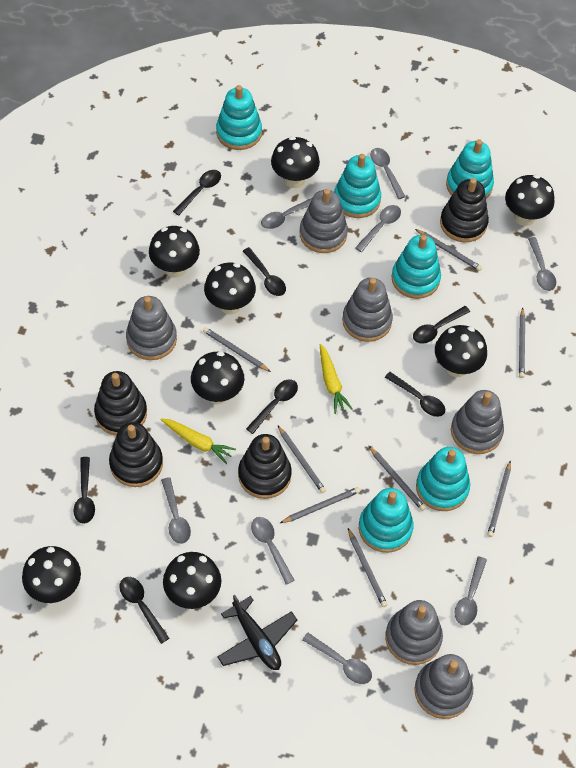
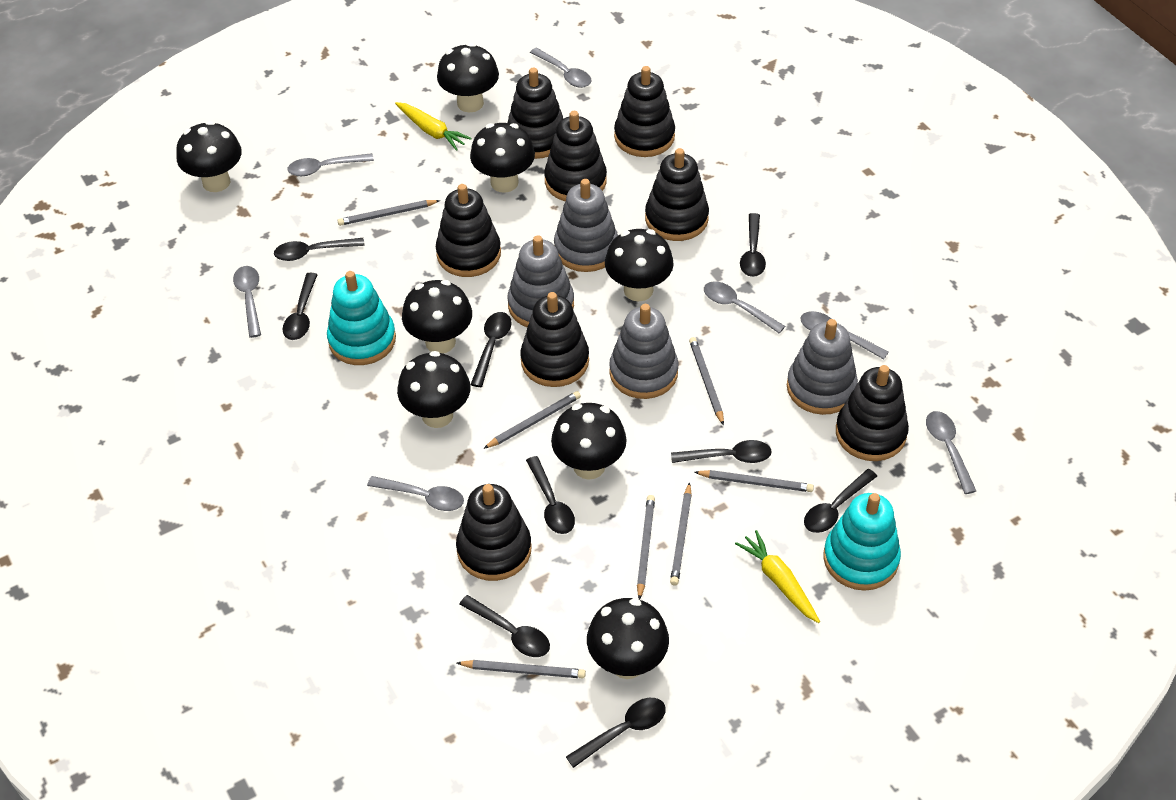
black plane: [217,595,297,670] = 1 -> none = 0
black spoon: [73,457,95,524] [119,577,169,644] [173,170,221,215] [243,247,286,296] [246,379,298,434] [385,372,445,417] [413,306,470,344] = 7 -> [274,238,365,261] [282,273,318,340] [459,595,550,657] [470,312,512,387] [526,456,575,534] [566,698,666,768] [671,440,772,463] [740,213,766,277] [804,469,877,533] = 9
black stacking toy: [94,371,147,436] [109,422,163,487] [238,434,292,499] [440,178,489,242] = 4 -> [436,184,501,277] [456,484,532,581] [507,68,564,159] [520,292,589,387] [544,111,607,201] [614,66,675,157] [645,148,709,241] [836,365,909,461] = 8
grey pencil: [203,327,271,372] [278,426,326,493] [280,487,360,523] [348,528,387,607] [369,446,426,511] [415,229,482,271] [487,460,511,537] [519,307,525,378] = 8 -> [337,200,440,226] [457,660,586,678] [483,391,581,449] [637,495,655,599] [670,482,692,585] [689,337,724,426] [694,470,814,492] = 7
grey spoon: [161,477,191,544] [251,517,295,585] [261,198,312,229] [302,633,372,684] [355,205,401,252] [370,148,406,199] [455,557,487,625] [528,237,556,291] = 8 -> [233,266,261,338] [287,153,374,176] [367,476,464,511] [530,47,592,88] [704,282,785,333] [800,311,889,359] [926,411,976,494] = 7
grey stacking toy: [126,296,177,360] [300,189,348,253] [342,278,393,342] [385,600,443,665] [414,654,473,719] [451,390,504,454] = 6 -> [507,235,574,327] [554,179,618,272] [609,304,678,399] [787,319,858,415] = 4
turquoise stacking toy: [216,85,262,150] [334,154,381,218] [359,488,414,553] [392,235,441,299] [416,447,470,511] [446,139,494,199] = 6 -> [327,271,396,365] [823,493,901,591] = 2

